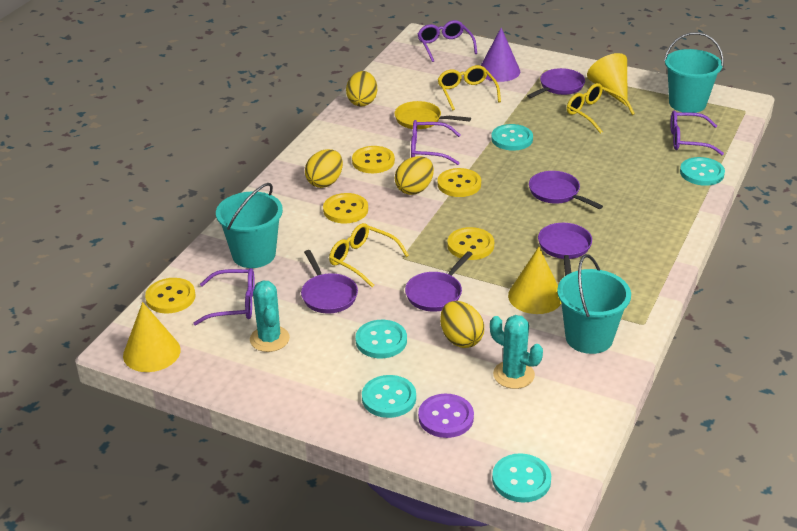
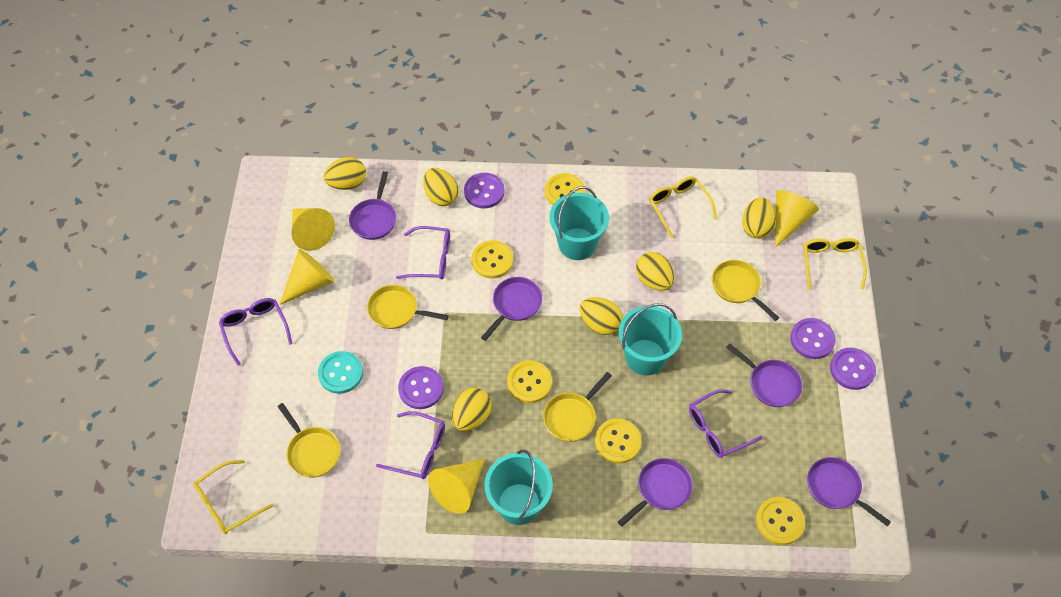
purple button: [418,394,474,438] = 1 -> [398,366,444,409] [464,173,505,208] [790,318,836,359] [830,348,876,390] = 4
purple cone: [481,28,520,82] = 1 -> none = 0
turquoise button: [356,320,407,358] [362,375,416,418] [491,124,533,151] [492,453,551,502] [680,157,725,186] = 5 -> [318,351,363,394] = 1
turquoise cactus: [250,280,290,352] [490,315,543,389] = 2 -> none = 0
yellow cone: [123,302,181,372] [508,247,561,314] [587,53,627,106] = 3 -> [279,249,334,305] [292,208,335,251] [428,458,485,514] [775,190,819,248] = 4
yellow egg: [305,149,343,188] [346,71,377,107] [395,156,434,195] [440,301,484,348] = 4 -> [324,157,366,190] [423,168,459,206] [452,388,491,431] [580,297,623,335] [636,252,675,291] [742,198,776,239] = 6
yellow pan: [394,101,471,129] = 1 -> [277,403,340,478] [367,285,449,329] [543,372,612,442] [712,260,779,321] = 4

